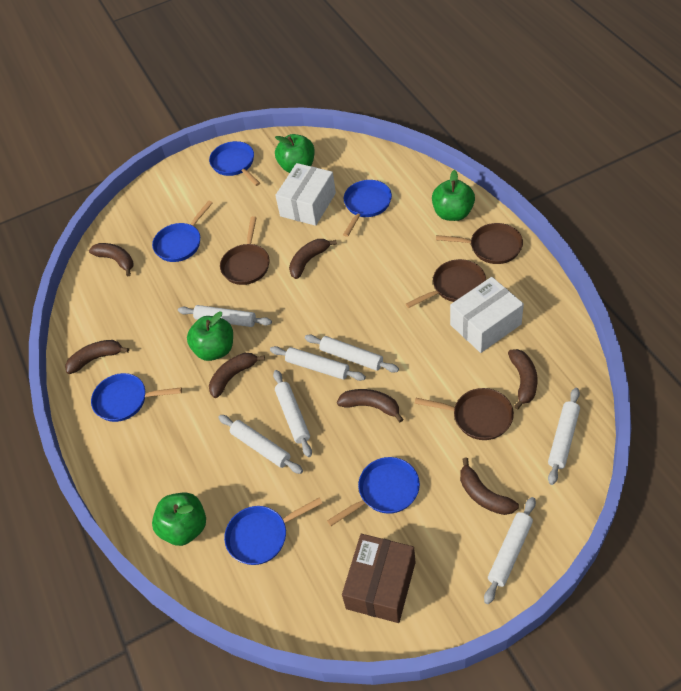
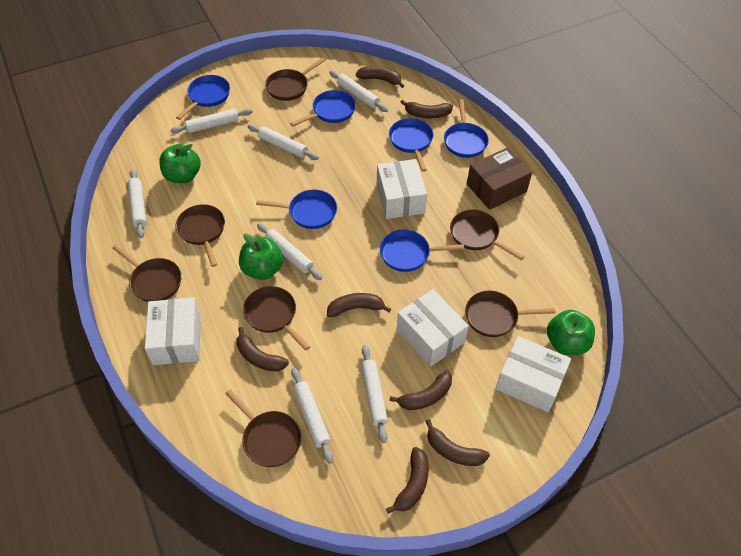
brown pan: [220,216,270,285] [406,259,486,308] [414,388,514,440] [436,223,523,264] = 4 -> [112,244,182,302] [176,204,225,267] [225,389,302,467] [243,286,310,351] [265,58,326,101] [450,210,525,260] [465,291,555,337] = 7
green apple: [152,493,206,546] [187,312,233,361] [275,134,315,173] [432,170,475,221] = 4 -> [159,144,201,183] [239,233,283,280] [547,310,595,355] = 3
white box: [275,163,336,226] [450,277,524,353] = 2 -> [145,298,201,365] [377,159,427,219] [397,289,469,367] [496,336,571,412] = 4

